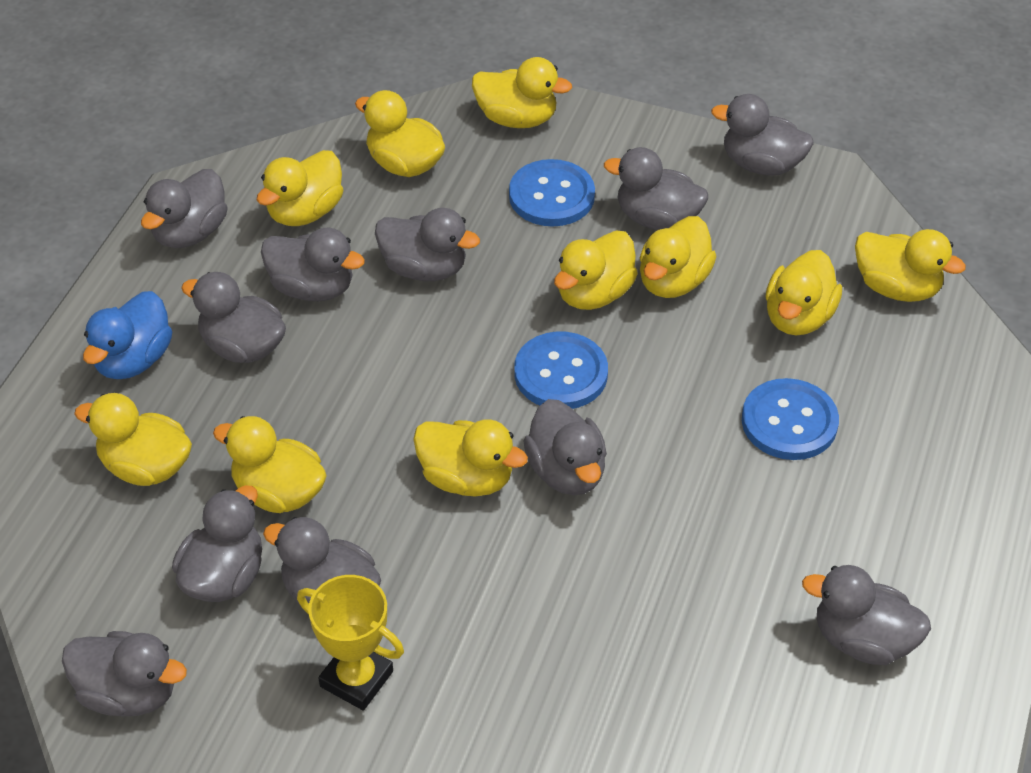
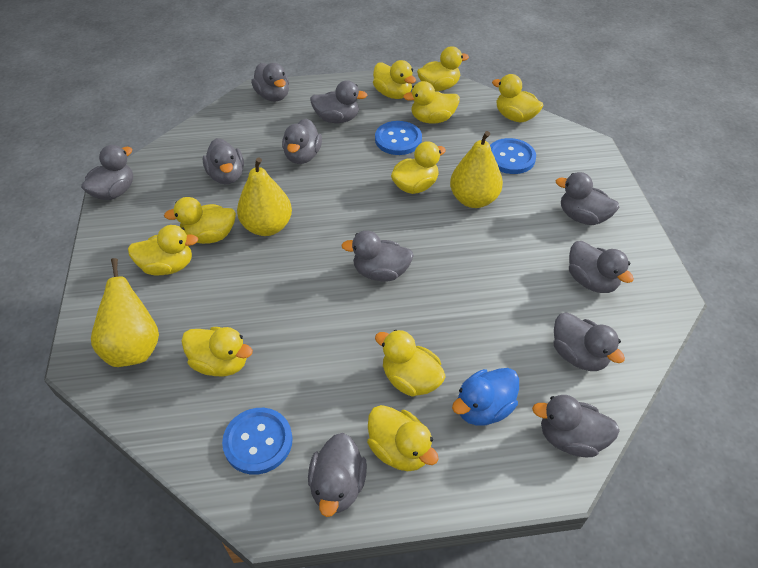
yellow pear: none = 0 -> [91,258,159,367] [237,157,292,236] [450,131,503,208] = 3
yellow trophy: [297,575,404,710] = 1 -> none = 0

